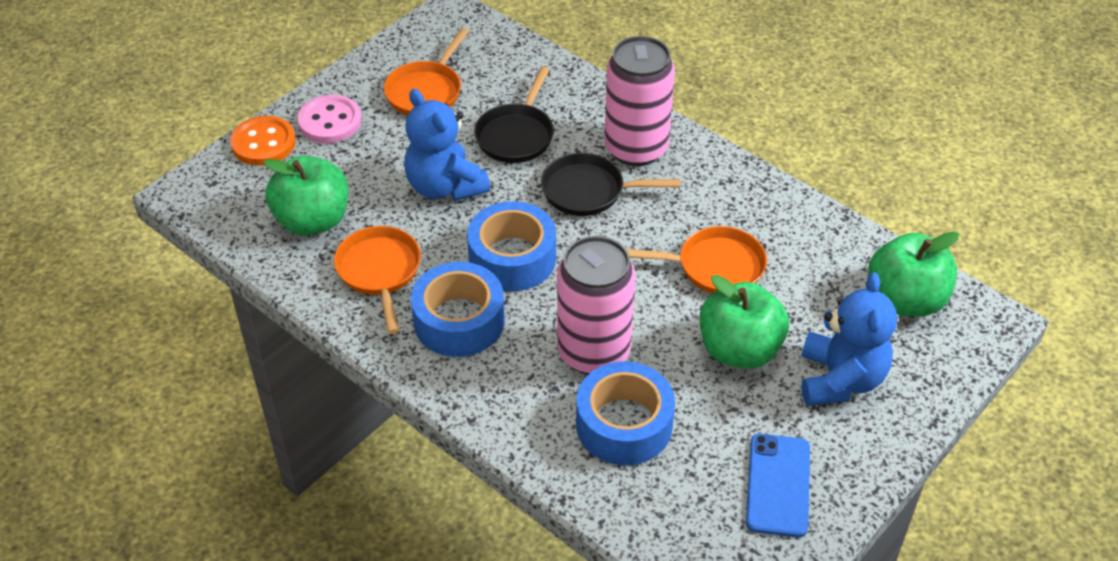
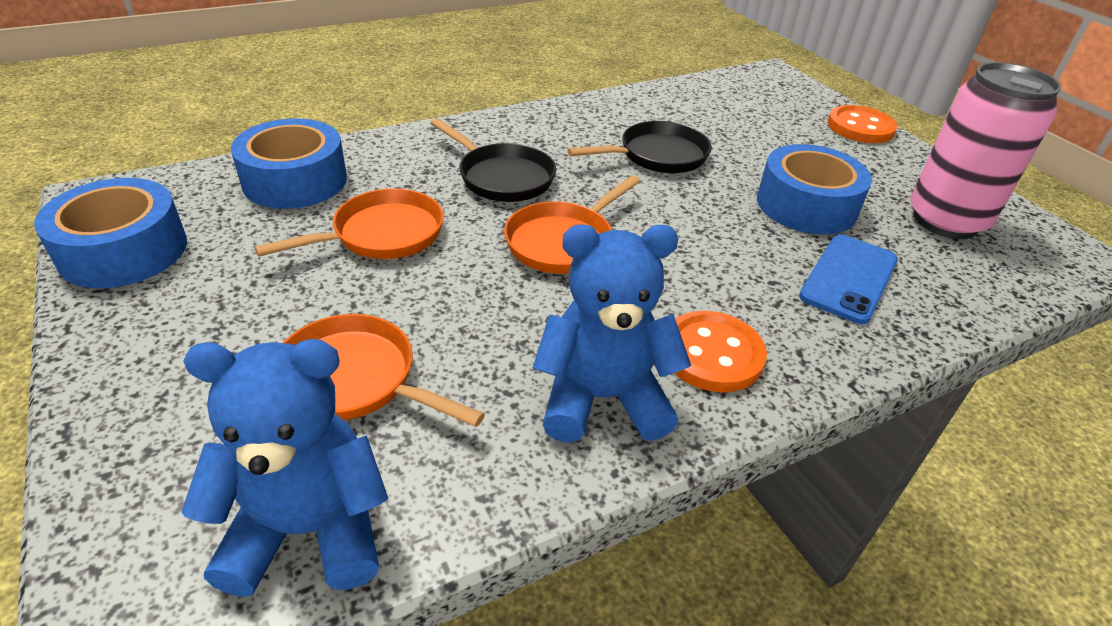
green apple: [263,155,348,236] [700,275,789,368] [868,231,959,316] = 3 -> none = 0
orange button: [230,116,296,166] = 1 -> [674,311,767,392] [828,105,897,143] = 2
pink button: [297,95,361,143] = 1 -> none = 0
pink can: [557,236,635,375] [604,36,675,166] = 2 -> [910,62,1062,239] = 1

